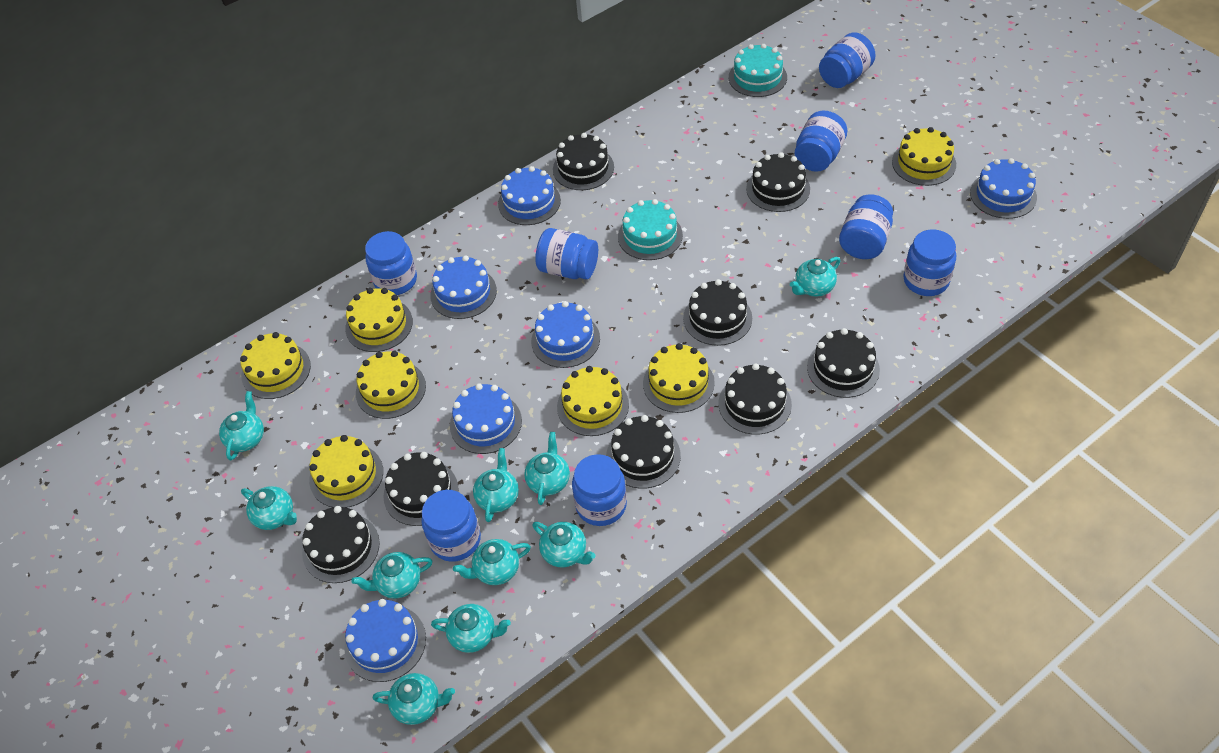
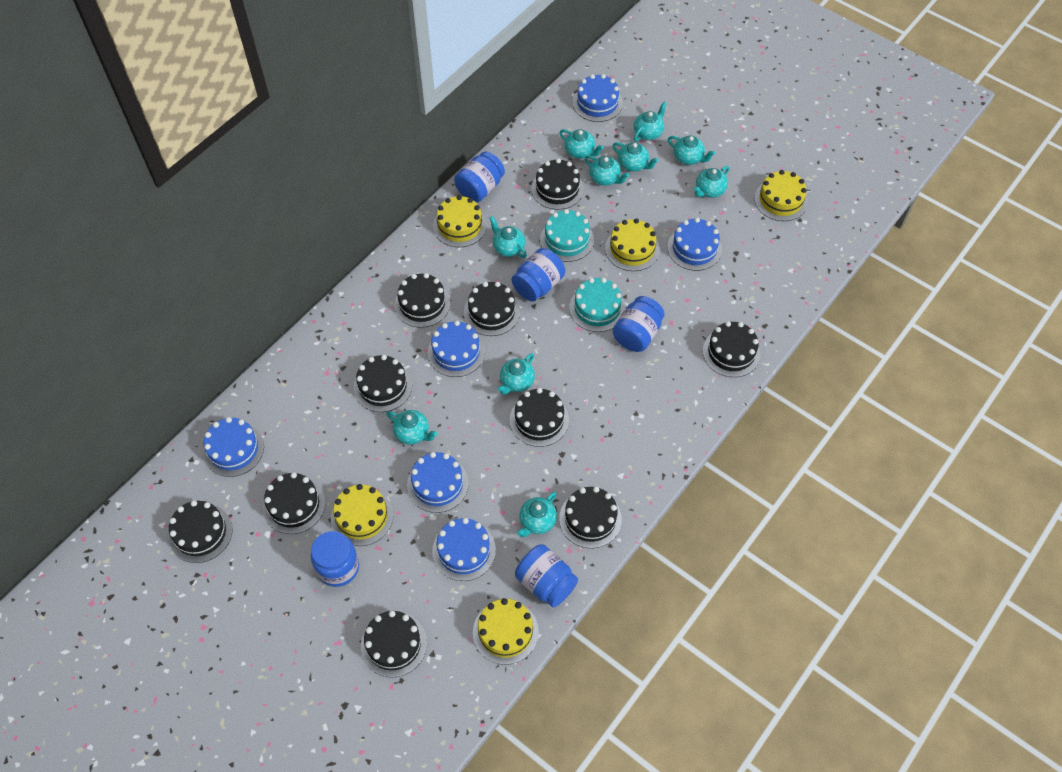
black cake: [302,506,380,583] [383,452,459,526] [553,133,614,190] [606,415,681,489] [683,279,752,346] [719,363,792,435] [746,152,810,212] [807,328,880,398] = 8 -> [169,500,232,563] [263,472,325,534] [354,355,412,412] [361,611,427,678] [394,273,450,328] [464,282,520,336] [510,388,569,447] [531,159,584,210] [559,487,622,548] [703,321,761,377] = 10
blue jar: [365,231,417,295] [421,490,481,562] [535,228,598,279] [572,454,627,526] [794,111,847,172] [819,32,876,88] [839,194,893,259] [903,229,956,296] = 8 -> [311,531,359,587] [454,152,505,203] [512,248,565,301] [515,544,578,608] [613,296,665,352] = 5
yellow cake: [240,332,311,399] [309,435,383,508] [345,288,413,352] [356,351,426,419] [557,366,629,436] [643,343,715,413] [892,127,956,186] = 7 -> [331,484,393,546] [433,195,487,247] [473,598,539,665] [605,218,660,271] [754,170,808,221] = 5

